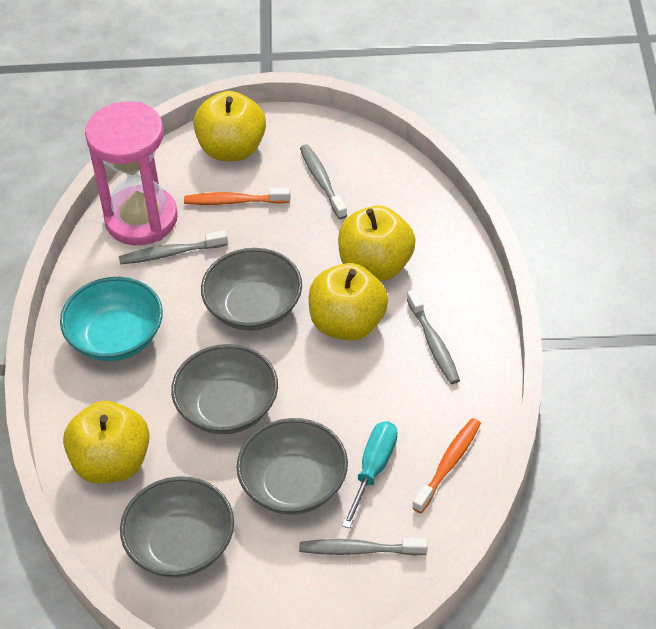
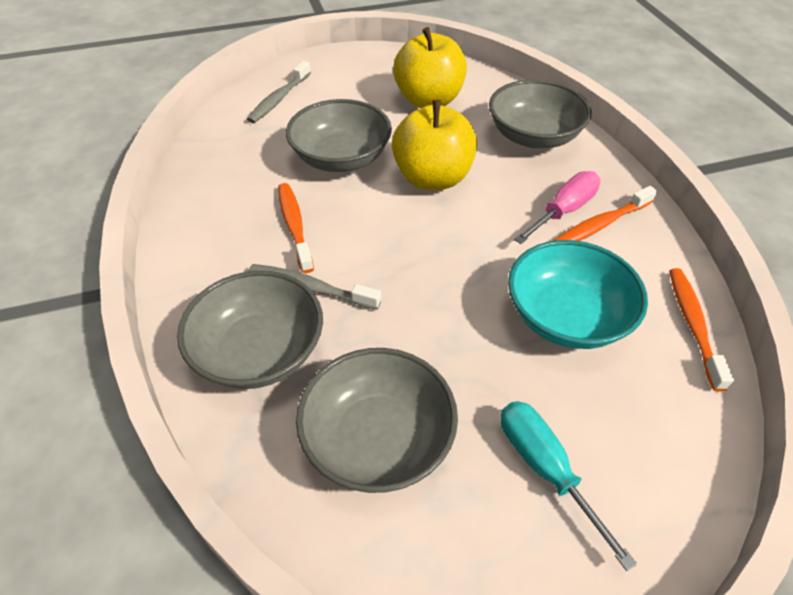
grey toothbrush: [119,230,228,264] [299,538,427,556] [300,145,347,219] [407,289,460,384] = 4 -> [247,61,311,123] [248,264,381,310] = 2
orange toothbrush: [184,188,290,205] [412,418,481,513] = 2 -> [278,183,314,273] [554,186,657,241] [669,268,734,392] = 3
pink hourglass: [85,101,178,245] = 1 -> none = 0
pink screwdriver: none = 0 -> [514,171,601,244] = 1
yellow apple: [63,401,150,484] [193,91,266,161] [309,263,388,341] [338,205,416,281] = 4 -> [392,100,477,190] [393,27,467,108] = 2

